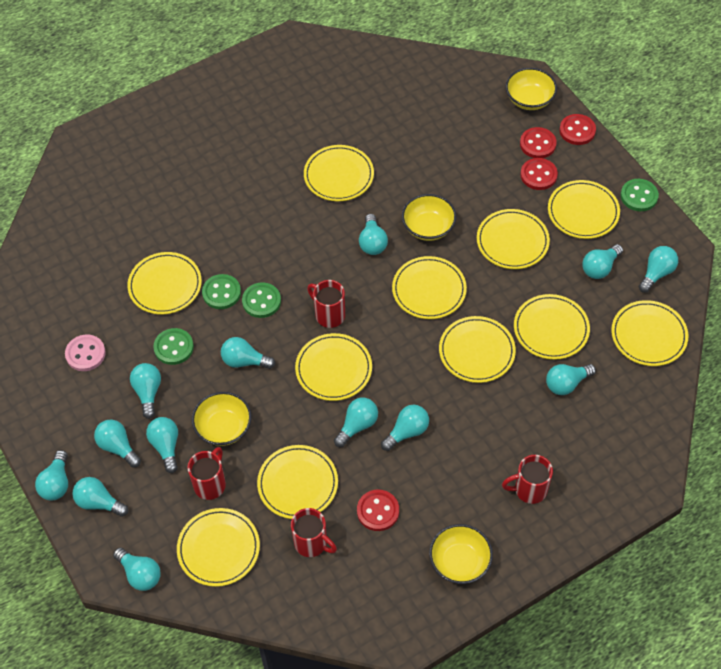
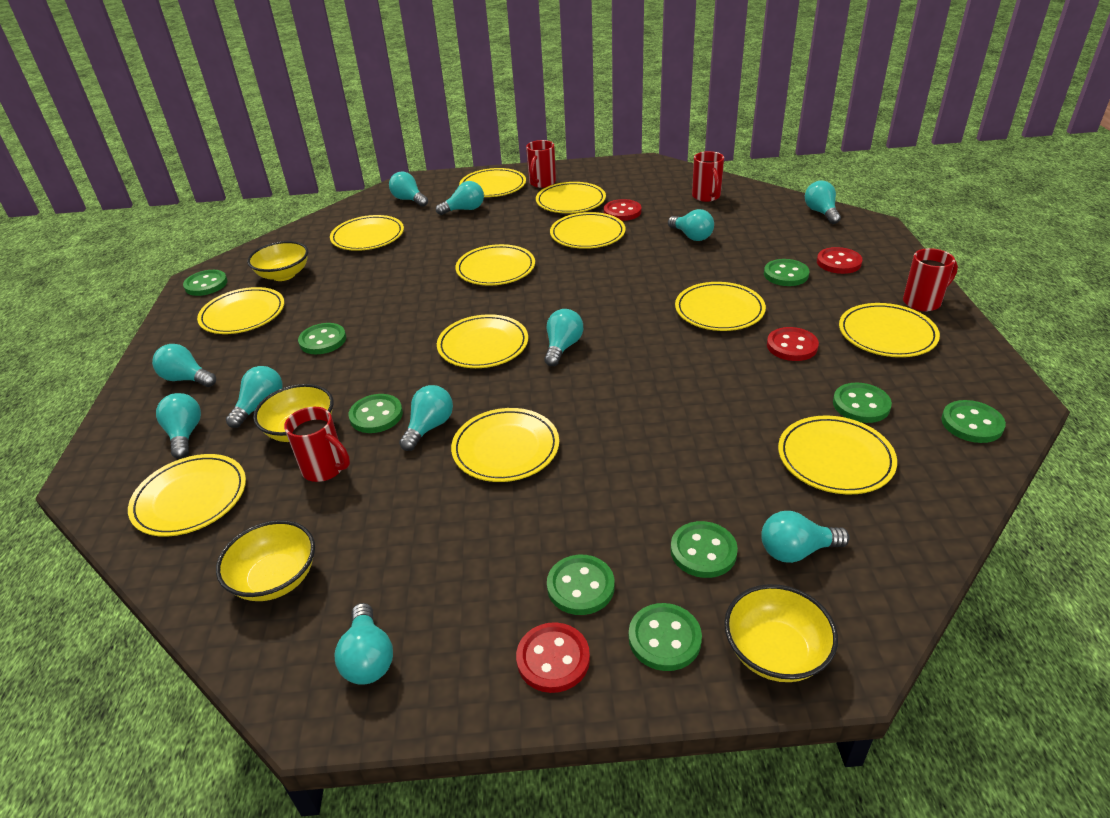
green button: [153,328,194,365] [202,274,241,309] [242,282,281,318] [621,179,659,211] = 4 -> [183,270,228,296] [298,323,346,354] [349,394,403,433] [547,555,615,615] [629,603,702,671] [671,521,738,578] [764,259,809,286] [833,382,892,423] [941,400,1006,443] = 9
pink button: [65,335,106,371] = 1 -> none = 0
turquoise light bulb: [35,450,68,500] [72,477,128,517] [94,419,141,468] [113,548,161,591] [130,363,161,419] [146,417,178,473] [221,337,275,369] [334,398,378,447] [359,214,388,255] [381,405,429,451] [546,364,596,395] [582,244,623,279] [639,246,678,293] = 13 -> [152,344,216,387] [156,393,201,459] [226,366,283,428] [334,603,393,685] [389,171,428,207] [399,385,453,451] [436,181,484,215] [544,309,583,366] [668,209,714,241] [761,511,850,563] [805,181,841,224] = 11
yellow plate: [127,252,202,314] [177,508,260,587] [257,445,338,519] [295,333,372,401] [304,145,374,201] [392,256,467,319] [439,316,516,383] [477,209,550,269] [514,294,590,360] [548,180,620,239] [611,300,688,366] = 11 -> [128,454,246,537] [197,287,284,334] [330,215,404,251] [437,314,528,368] [451,408,559,482] [455,244,535,285] [459,168,526,197] [536,182,606,213] [550,212,626,249] [675,282,766,331] [778,416,897,494] [839,303,940,357] = 12

